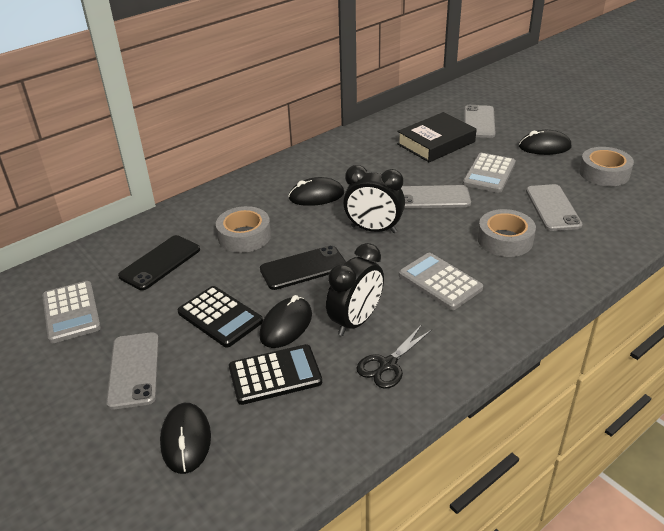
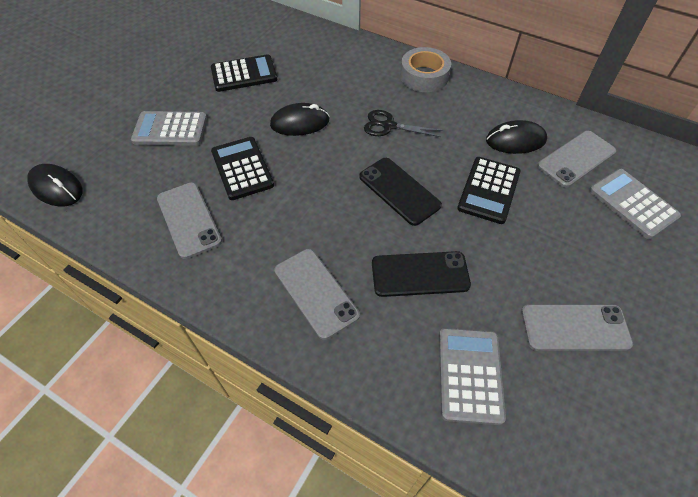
black book: [397,112,477,162] = 1 -> none = 0
black calculator: [177,286,263,348] [229,344,322,405] = 2 -> [211,54,277,92] [211,137,274,200] [457,157,521,224] = 3
black clock: [326,243,384,336] [343,165,405,233] = 2 -> none = 0
black mouse: [160,403,211,474] [260,295,312,348] [288,177,344,206] [519,130,571,155] = 4 -> [27,164,82,207] [270,103,329,136] [486,120,547,154] = 3
grey tape: [216,206,271,253] [478,209,536,257] [579,147,634,186] = 3 -> [400,47,451,92] = 1

